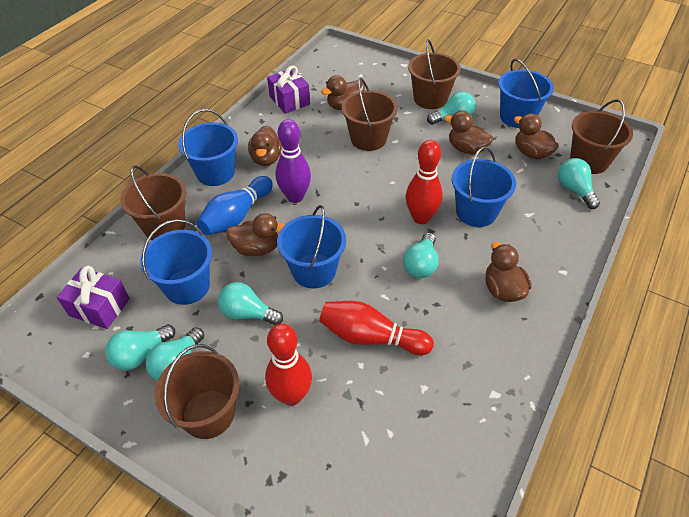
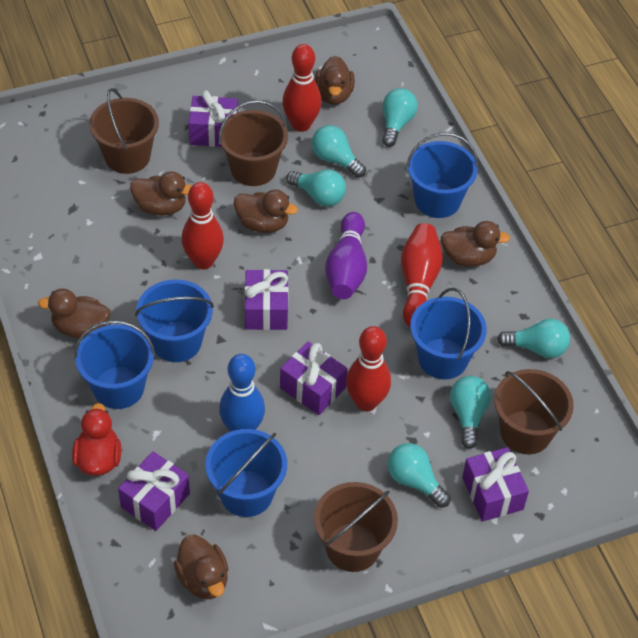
brown bucket: [120,165,186,240] [154,344,239,439] [341,78,398,151] [408,39,461,109] [570,99,633,174] = 5 -> [89,88,159,174] [219,100,288,186] [314,482,398,572] [494,369,574,454] = 4
purple gift: [57,266,130,329] [267,65,310,114] = 2 -> [118,451,190,531] [189,90,238,147] [245,269,289,330] [280,341,348,415] [462,447,529,521] = 5
red bowling pin: [265,324,312,406] [319,301,434,355] [406,140,443,224] = 3 -> [182,182,224,269] [282,44,322,132] [346,326,391,412] [401,223,443,327] = 4
red duck: none = 0 -> [72,403,121,476] = 1

